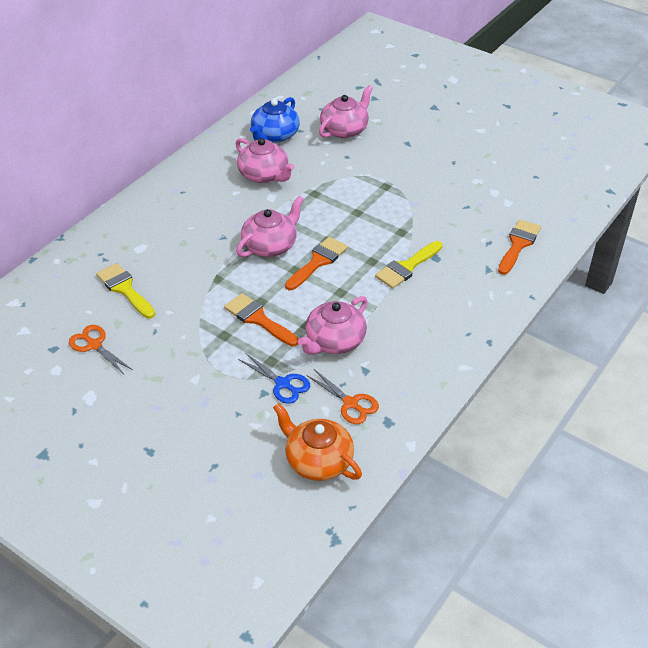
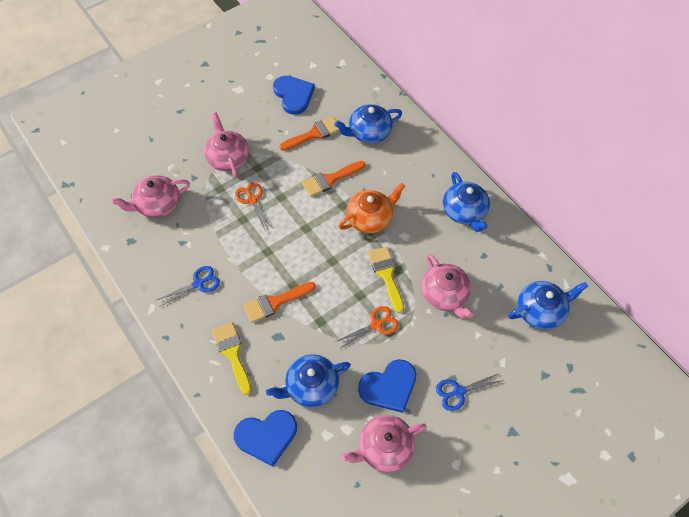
blue heart: none = 0 -> [234,410,297,466] [273,76,315,115] [358,359,416,413] = 3
blue scissors: [238,353,310,404] = 1 -> [157,266,220,307] [436,373,504,411] = 2
blue teapot: [250,97,300,143] = 1 -> [266,354,351,408] [334,104,402,143] [443,172,490,232] [508,281,588,329] = 4

